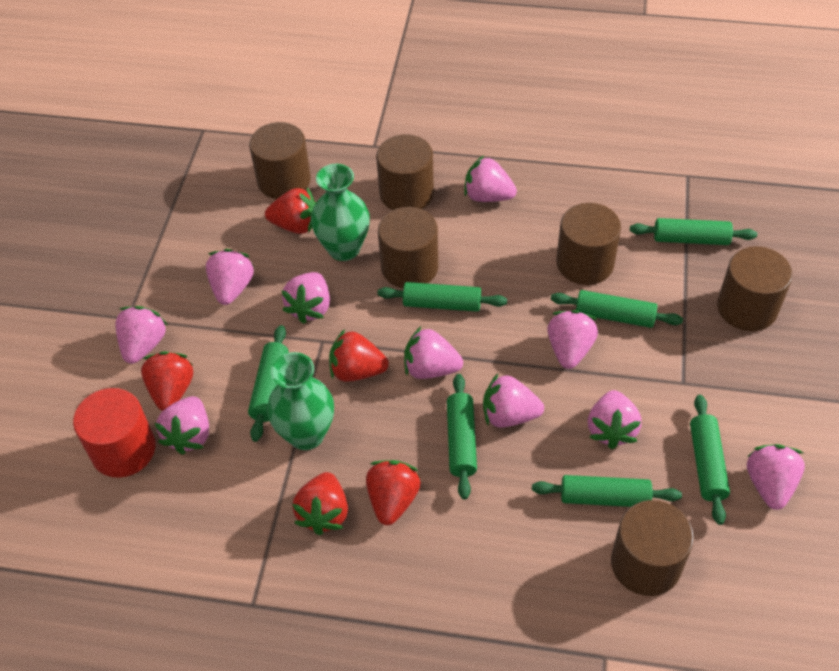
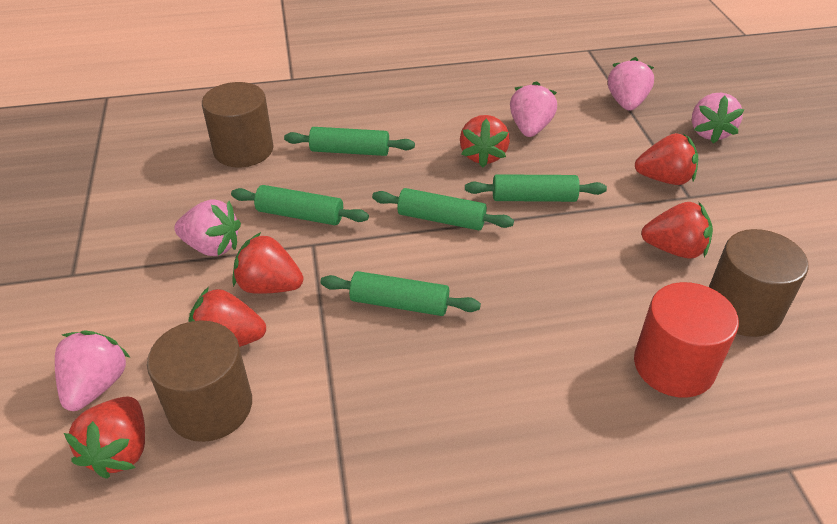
brown cylinder: [249,122,311,199] [376,134,434,210] [378,207,438,288] [556,203,621,285] [611,500,694,596] [717,246,793,331] = 6 -> [147,320,252,442] [202,82,274,167] [709,229,809,337] = 3
green rolling pin: [248,325,289,442] [377,282,507,312] [447,374,477,500] [532,475,682,507] [551,290,683,328] [630,218,757,245] [690,395,730,525] = 7 -> [231,185,369,225] [284,127,415,156] [320,271,481,316] [372,188,514,230] [465,174,607,202] = 5
green vase: [267,352,334,450] [311,164,370,261] = 2 -> none = 0
pink strawberry: [115,306,168,364] [155,396,209,455] [206,249,254,305] [281,272,330,324] [404,327,463,379] [464,155,517,202] [483,374,544,428] [547,310,598,369] [588,390,642,449] [747,444,805,510] = 10 -> [55,330,130,411] [174,199,241,256] [510,81,557,137] [608,57,654,111] [692,93,745,143] = 5
red strawberry: [141,351,193,411] [265,187,316,234] [292,472,348,535] [329,329,389,382] [366,460,421,525] = 5 -> [64,396,145,479] [188,287,266,347] [232,232,303,294] [460,115,510,167] [635,133,698,185] [641,202,713,259] = 6

